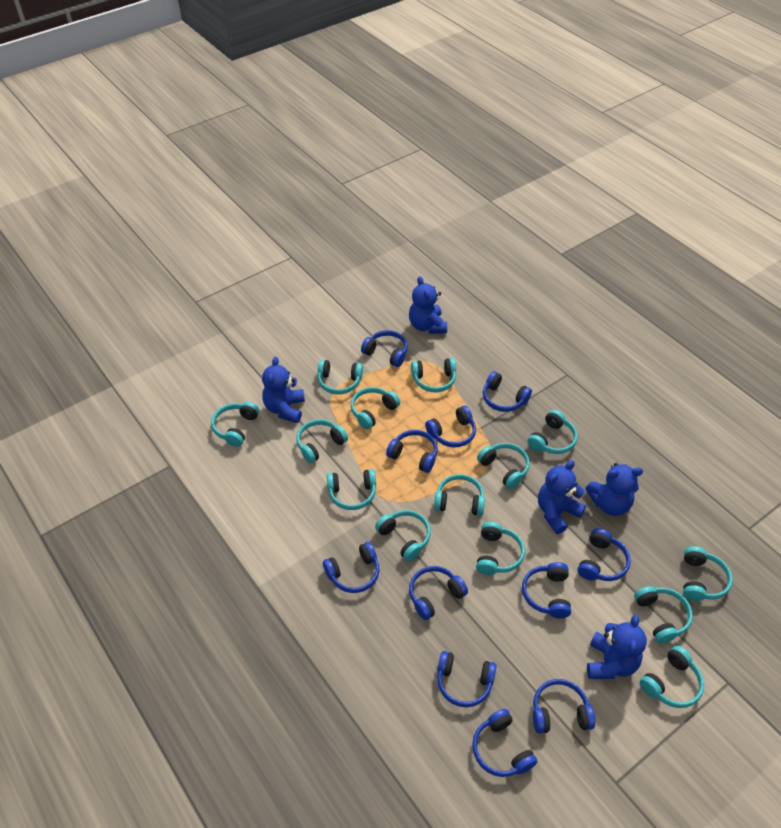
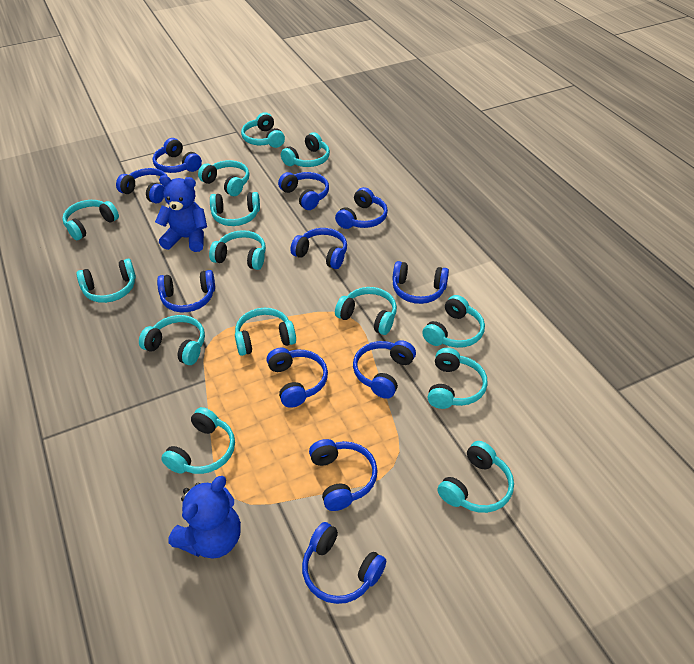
blue teddy bear: [262,357,305,423] [409,276,447,334] [538,460,586,534] [586,463,643,516] [587,614,647,679] = 5 -> [155,175,207,252] [169,476,241,559] = 2

